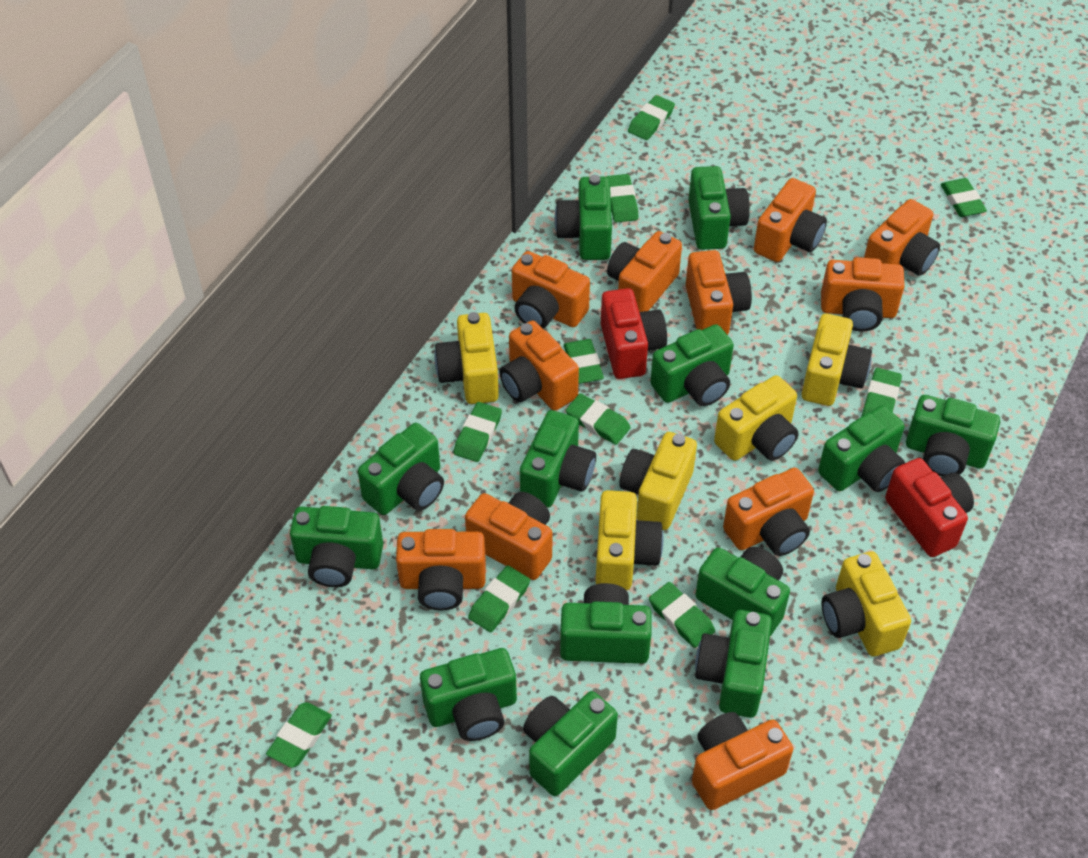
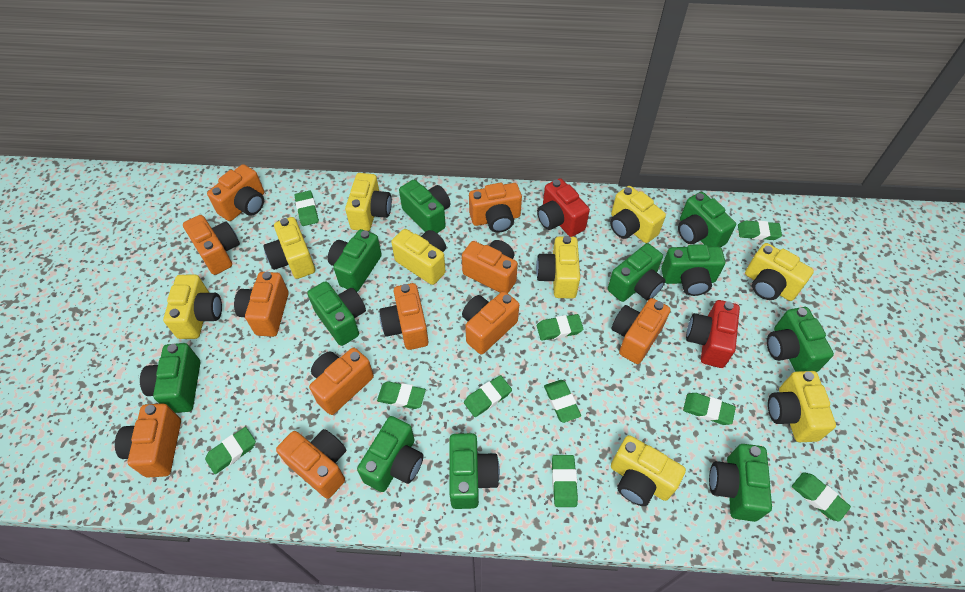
green camera: [290,506,383,587] [358,423,444,515] [420,648,517,741] [520,410,596,508] [523,691,618,796] [555,175,612,260] [560,583,652,664] [650,324,734,406] [688,166,750,250] [695,547,790,636] [695,610,772,718] [818,405,905,492] [906,395,1000,477] = 13 -> [140,343,200,413] [307,281,366,346] [328,229,382,292] [357,416,423,492] [399,179,450,233] [449,433,500,509] [608,243,666,302] [661,244,725,296] [678,192,736,247] [709,444,772,522] [767,307,834,372] = 11
yellow camera: [434,312,499,404] [595,490,663,590] [619,432,697,530] [714,375,799,461] [802,314,872,406] [822,551,911,657] = 6 -> [163,275,222,339] [263,217,315,279] [345,173,392,231] [391,229,446,285] [536,236,580,298] [610,186,666,243] [611,435,686,506] [745,243,814,301] [768,371,836,442] = 9

